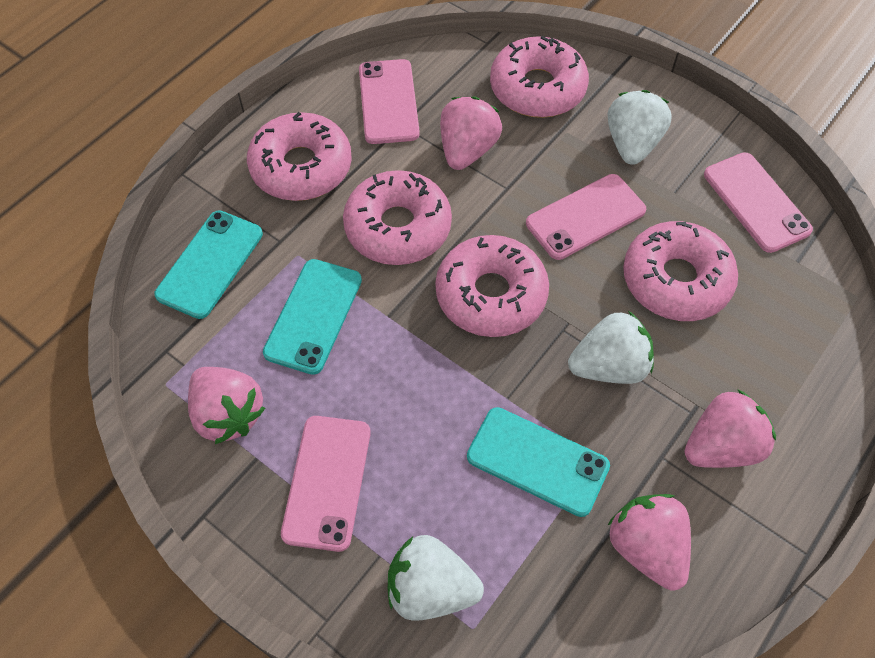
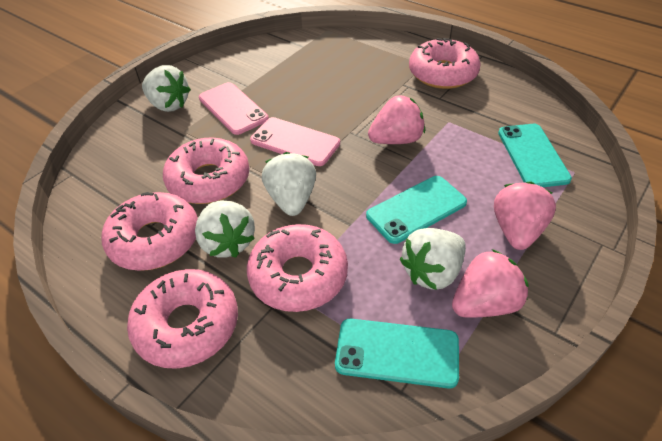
pink phone: [281,416,371,552] [359,59,420,144] [526,174,646,260] [704,152,813,253] = 4 -> [199,82,269,135] [250,117,340,166] = 2
pink strawberry: [188,367,265,444] [440,96,502,170] [608,494,691,591] [684,389,776,468] = 4 -> [368,95,425,144] [452,249,528,318] [494,181,556,250] = 3
white strawberry: [388,535,484,621] [568,311,654,384] [608,90,672,165] = 3 -> [142,65,191,112] [195,201,255,258] [262,152,316,216] [400,228,466,290] = 4

